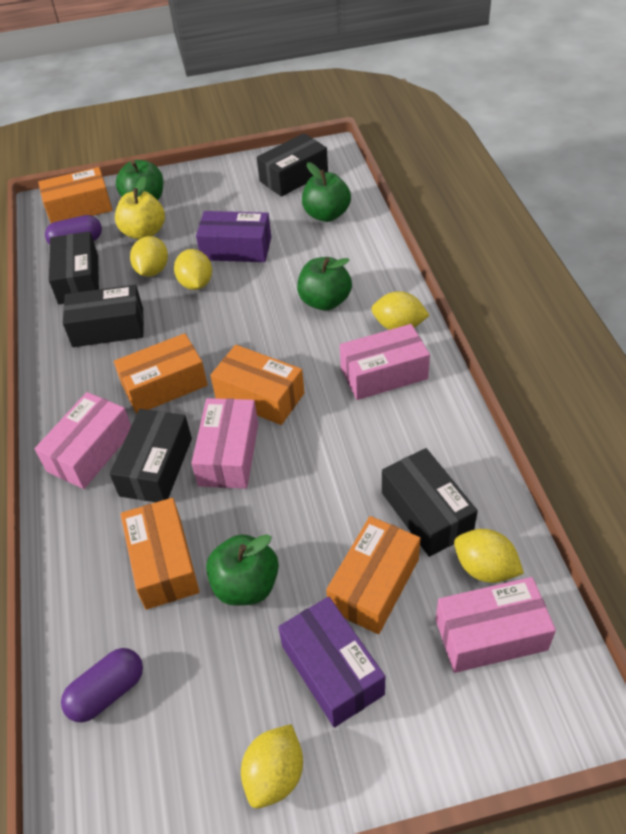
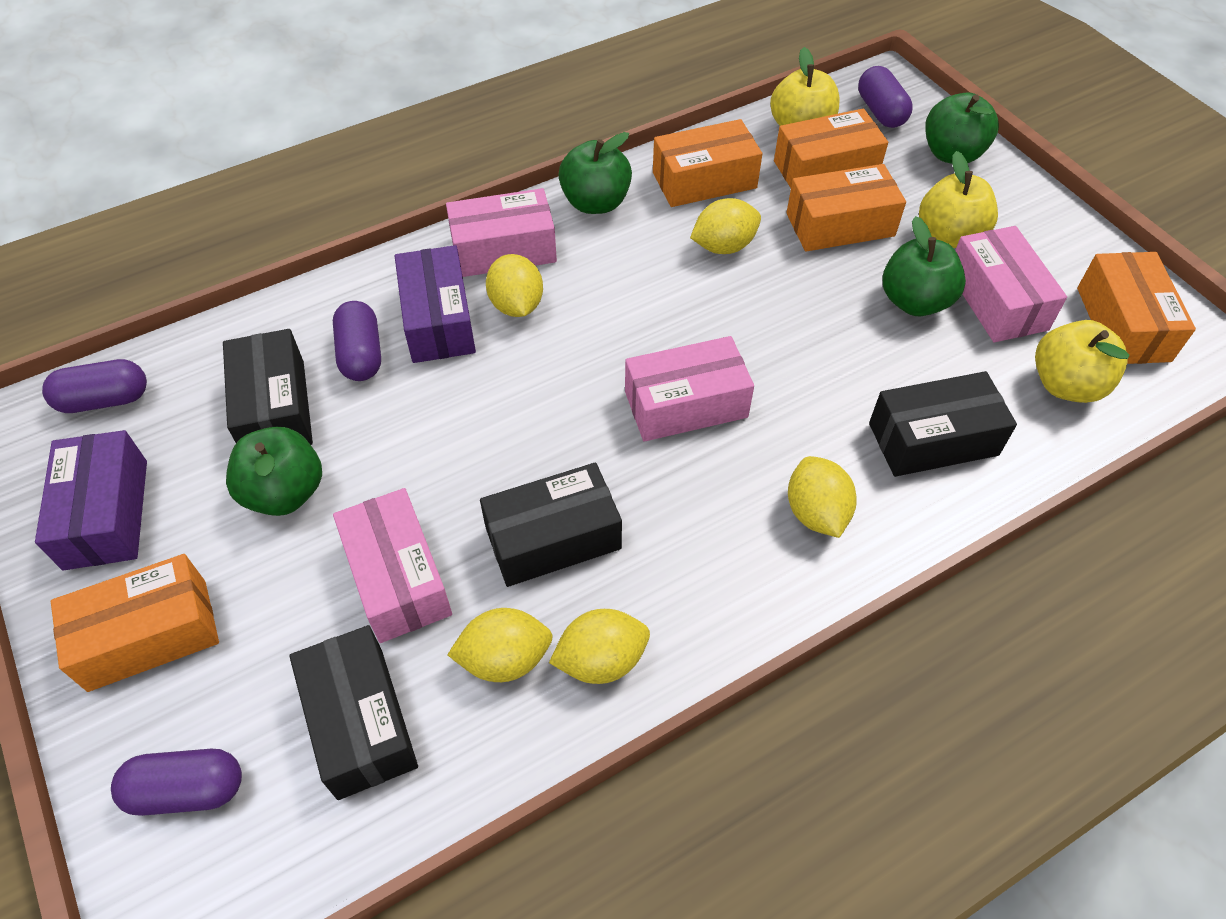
black box: [49,231,99,305] [63,285,144,347] [110,409,192,502] [257,133,328,197] [382,448,478,557] = 5 -> [223,329,313,445] [289,625,418,800] [480,462,622,587] [869,371,1017,477] = 4
purple capsule: [45,215,102,245] [61,648,143,722] = 2 -> [42,359,147,413] [111,749,242,816] [333,301,381,381] [858,66,913,128] = 4
yellow apple: [115,176,165,239] = 1 -> [770,47,840,126] [919,151,998,248] [1035,320,1129,403] = 3

